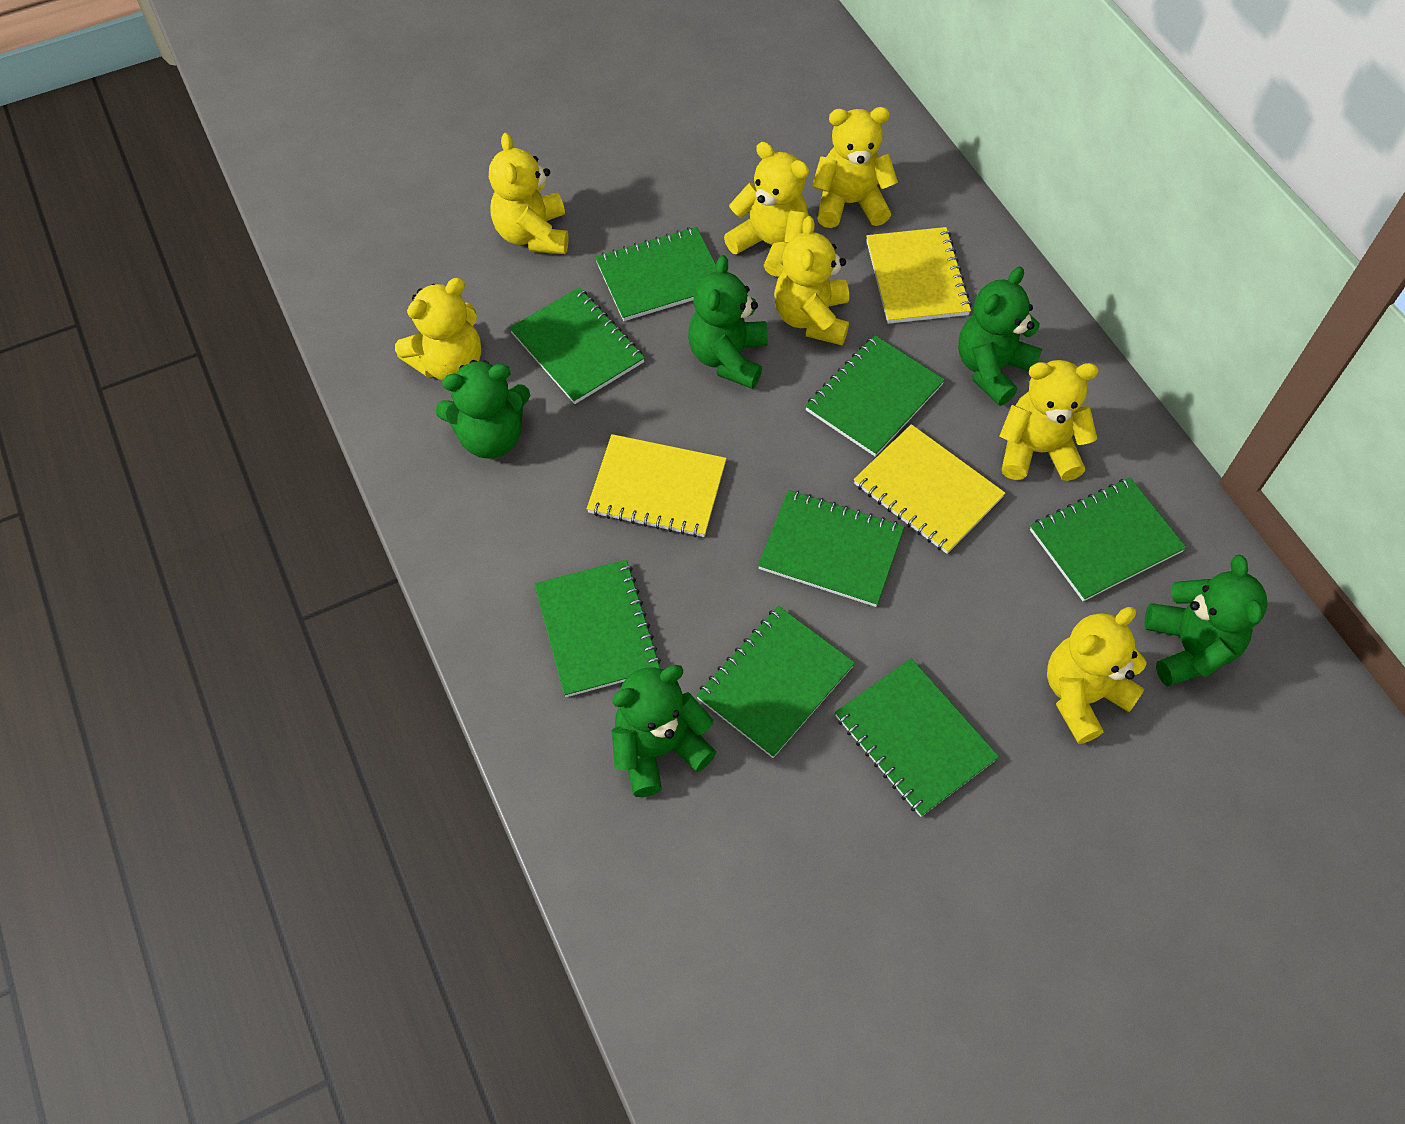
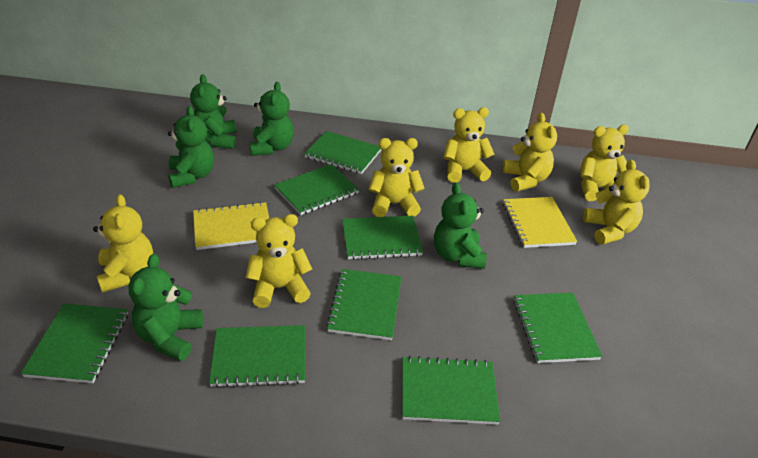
yellow notebook: [587,434,727,537] [854,424,1005,554] [866,227,972,324] = 3 -> [193,202,269,250] [503,197,577,248] = 2

